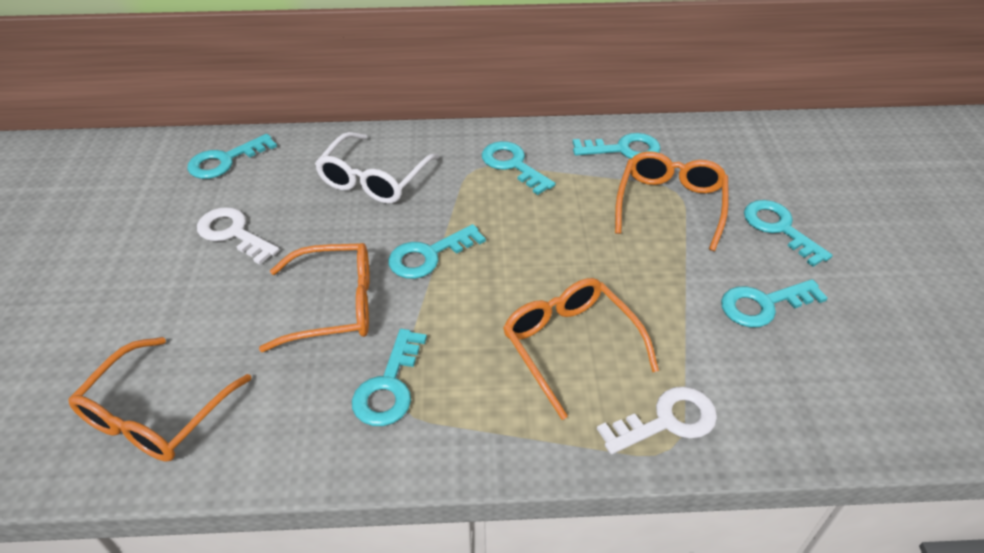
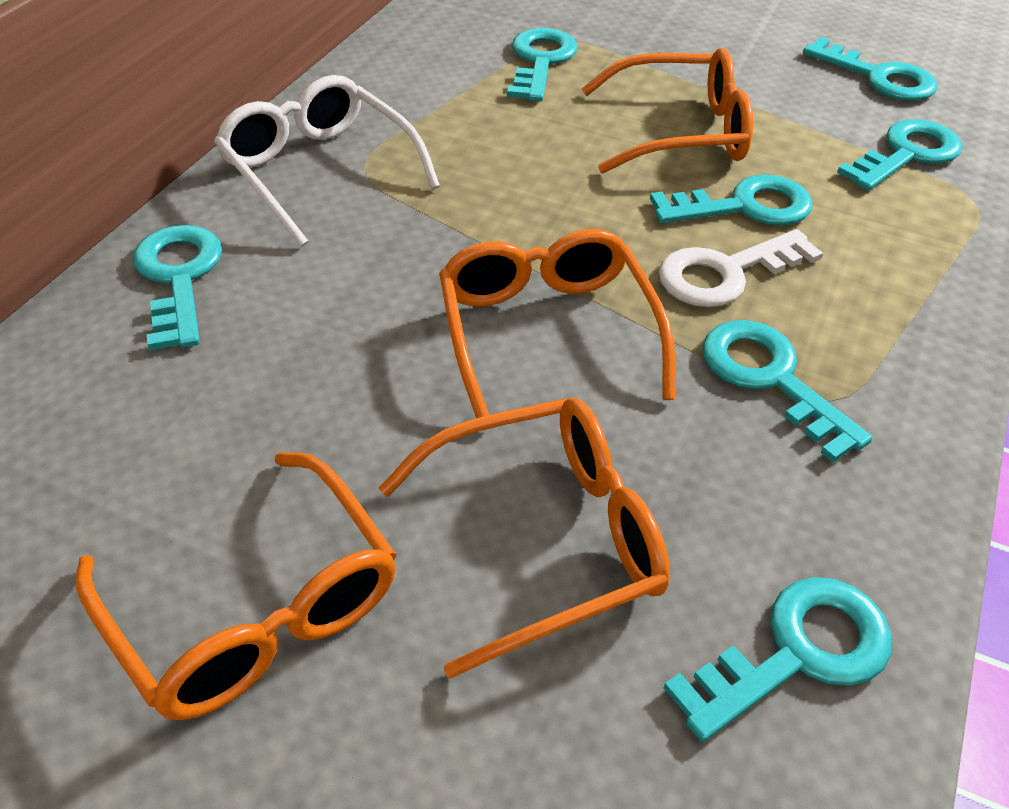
white key: [197,207,279,265] [597,386,717,454] = 2 -> [659,229,823,307] = 1

